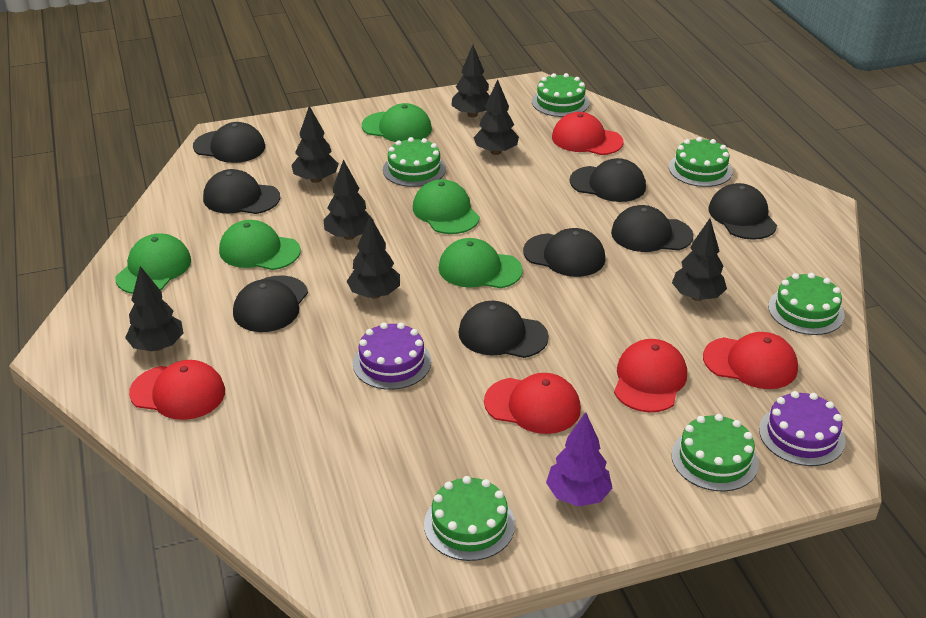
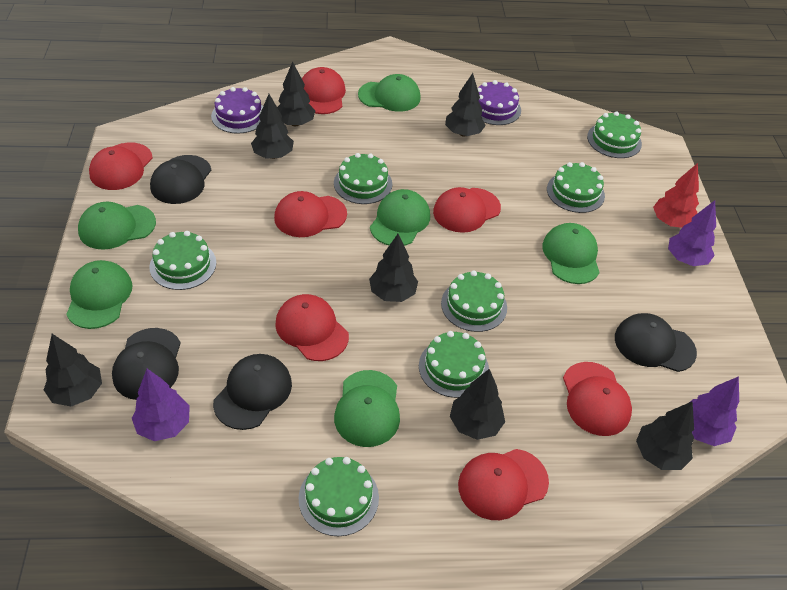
black cap: [193,122,265,163] [203,169,280,214] [233,275,308,332] [458,301,549,358] [523,228,605,277] [570,158,646,202] [611,205,694,252] [709,183,777,240] = 8 -> [112,328,181,400] [150,155,211,204] [213,354,292,430] [615,313,697,372] = 4
green cake: [383,137,446,187] [424,476,515,561] [532,73,590,117] [669,137,733,187] [671,414,759,492] [768,273,845,335] = 6 -> [149,231,216,290] [299,457,379,536] [334,153,392,204] [419,331,489,398] [441,270,507,332] [547,162,605,213] [587,111,642,158] = 7
green cap: [115,234,191,294] [219,220,300,270] [362,103,432,142] [413,179,480,234] [439,238,523,288] = 5 -> [66,260,132,329] [78,202,156,250] [334,370,400,447] [358,74,421,112] [370,189,430,246] [542,223,600,284] = 6
purple tree: [546,412,612,507] = 1 -> [132,369,190,441] [668,200,716,266] [690,376,739,446] = 3
red cap: [129,360,225,420] [484,373,581,434] [552,112,624,155] [614,339,687,413] [703,332,798,389] = 5 -> [89,142,153,190] [274,191,347,237] [275,294,349,361] [302,67,346,114] [433,187,501,233] [458,449,549,520] [563,362,632,436] = 7
red tree: none = 0 -> [653,163,699,228] = 1

